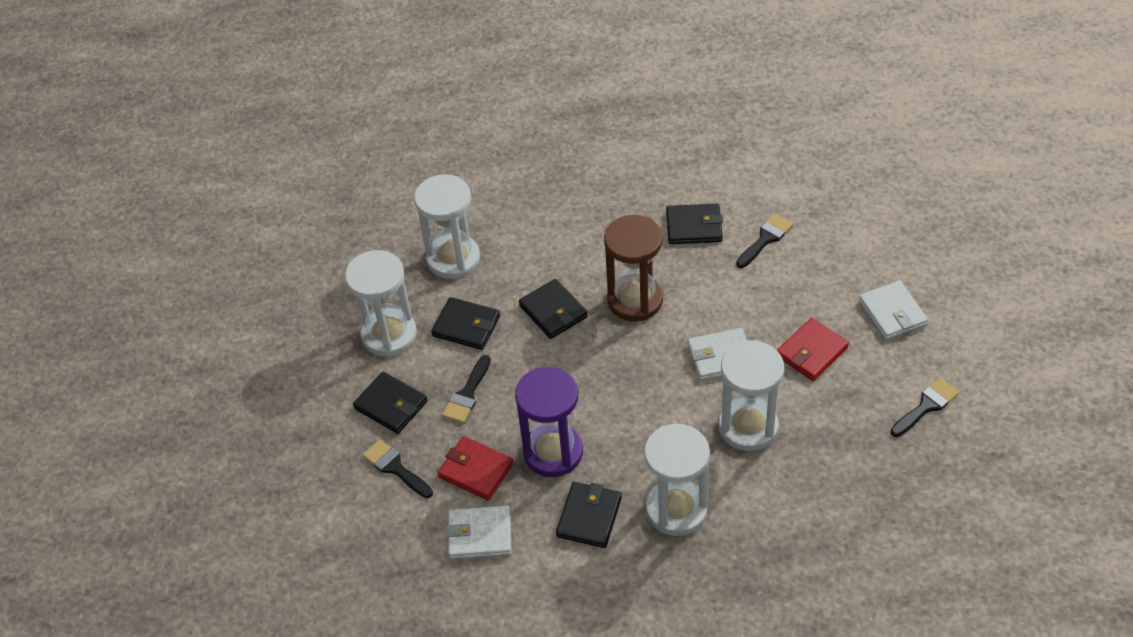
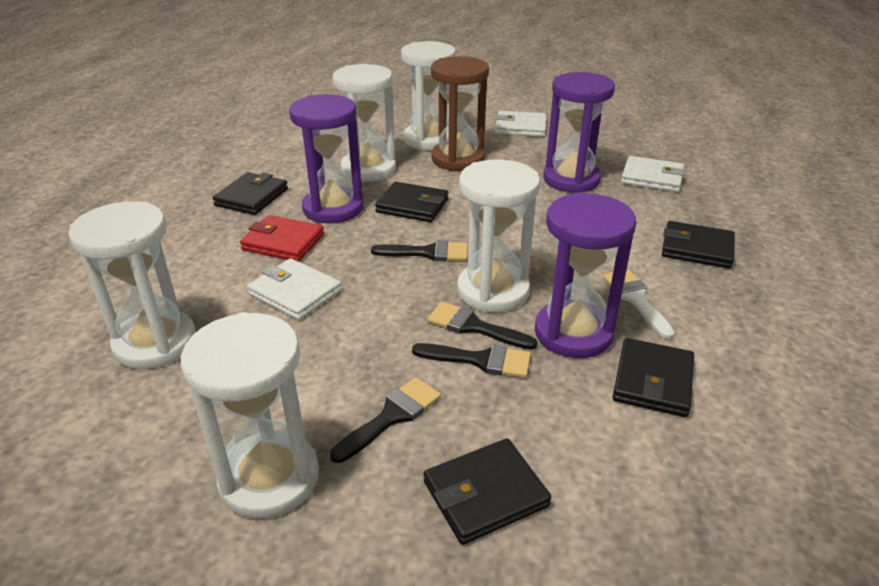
purple hourglass: [515,367,583,477] = 1 -> [289,94,363,223] [535,193,636,358] [543,72,615,193] = 3
red wallet: [438,436,514,500] [777,318,849,381] = 2 -> [240,215,324,262] = 1
white brush: none = 0 -> [603,270,675,339] = 1
white hourglass: [345,250,417,357] [414,174,480,279] [644,424,710,536] [719,340,784,451] = 4 -> [68,201,196,369] [181,312,319,519] [332,64,396,182] [401,41,456,150] [457,159,540,312] = 5

